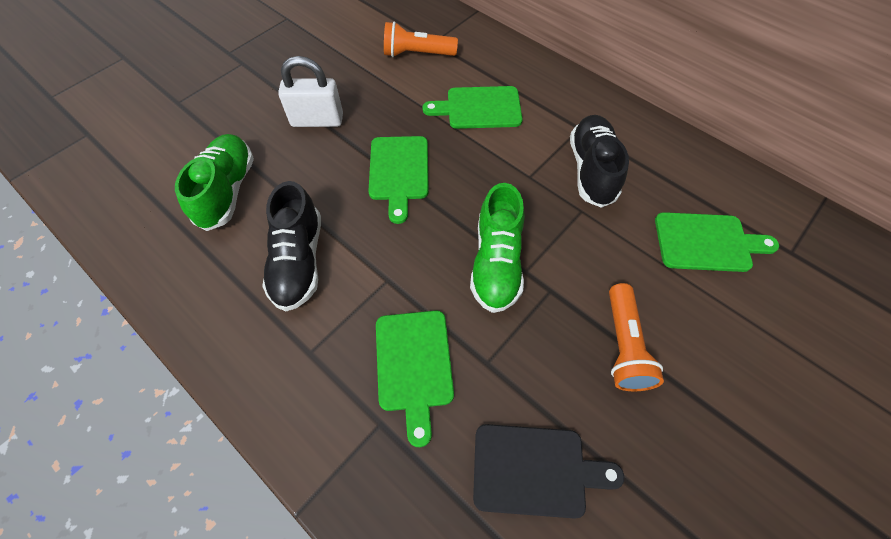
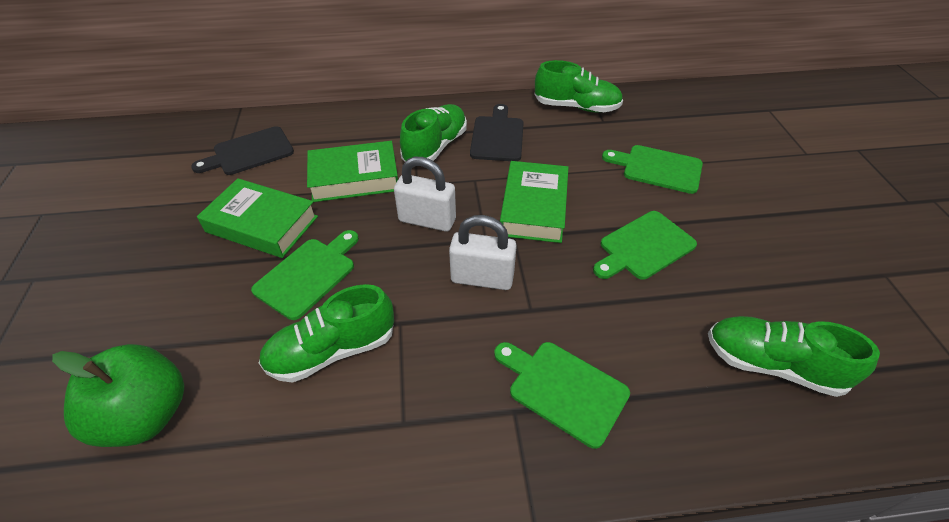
black cutting board: [473,424,624,518] = 1 -> [191,126,294,175] [470,104,524,161] = 2
black shoe: [262,181,321,311] [570,115,629,208] = 2 -> none = 0
green apple: none = 0 -> [52,344,184,447] = 1
green book: none = 0 -> [197,178,318,258] [307,141,398,202] [500,161,569,243] = 3
green shoe: [175,134,254,231] [470,183,525,313] = 2 -> [259,284,394,383] [400,104,467,162] [534,60,623,112] [708,316,880,397] = 4
orange flashlight: [384,22,458,57] [609,283,664,391] = 2 -> none = 0
white padlock: [278,56,343,127] = 1 -> [394,157,456,231] [449,215,517,290] = 2

